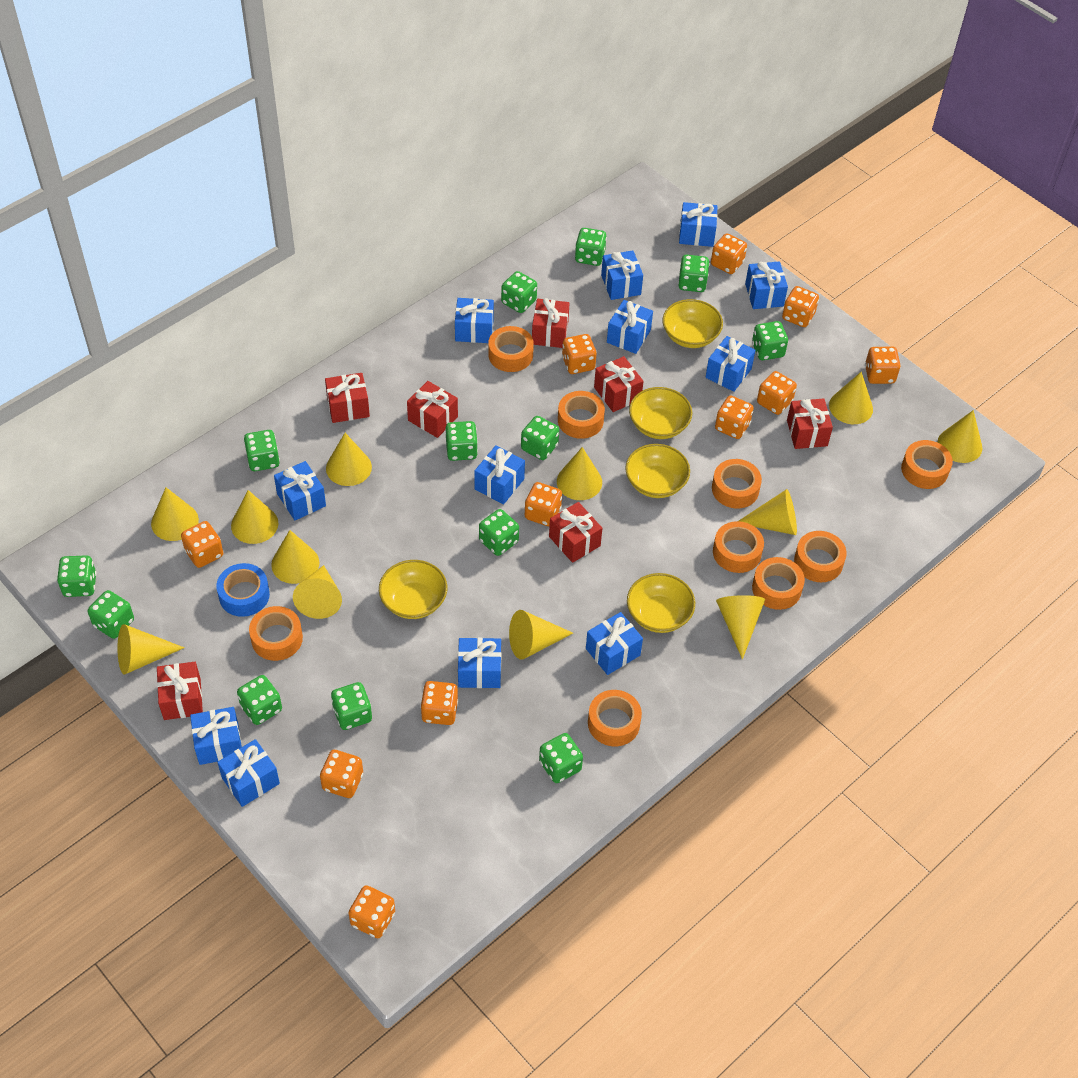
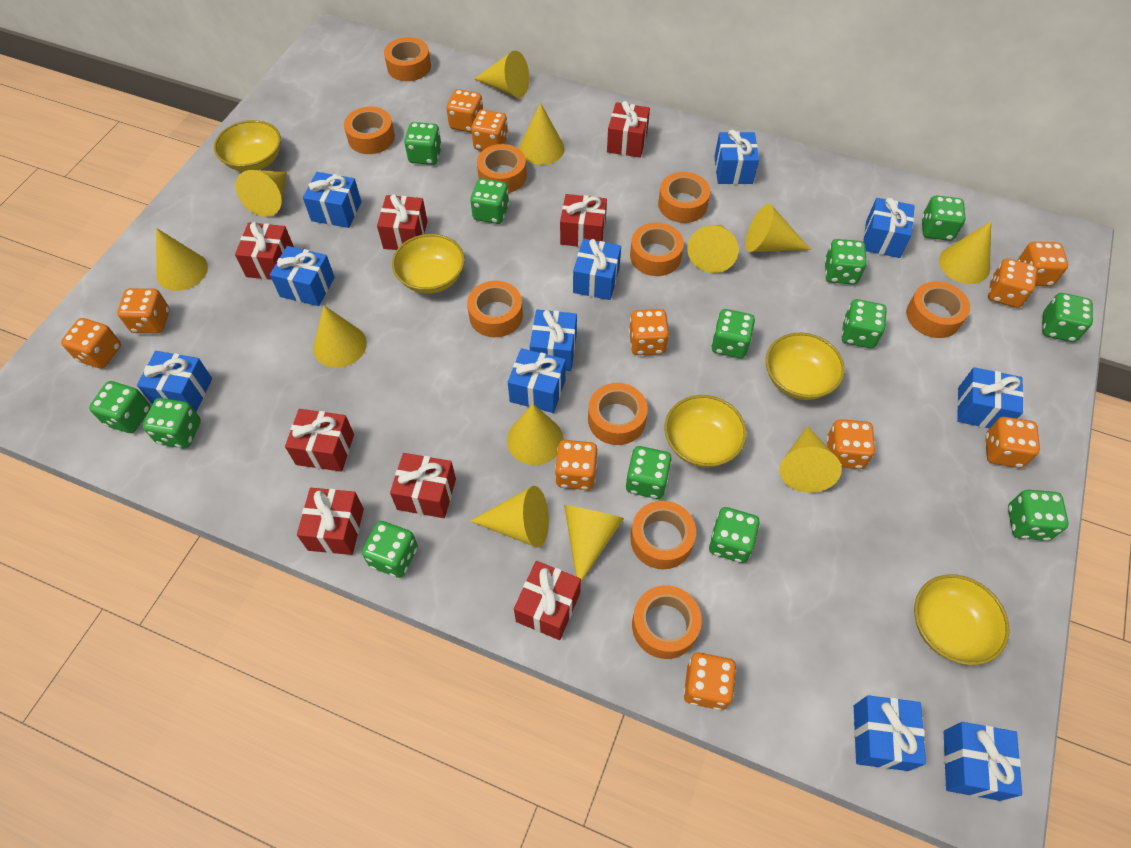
blue gift: [190,707,242,765] [217,739,280,807] [274,461,326,520] [455,298,494,343] [458,638,501,688] [474,445,525,505] [586,612,643,675] [601,250,643,300] [607,300,653,354] [679,202,717,247] [706,336,755,392] [745,261,788,309] = 12 -> [137,351,212,412] [270,246,335,306] [303,172,361,228] [508,348,566,413] [530,310,577,371] [573,239,621,300] [714,130,759,184] [854,695,926,771] [863,198,915,258] [944,722,1022,801] [957,367,1024,429] = 11
blue tape: [216,563,270,617] = 1 -> none = 0
orange tape: [249,606,303,661] [488,326,534,372] [558,391,605,439] [588,690,642,746] [712,459,762,508] [713,521,764,573] [752,557,805,610] [794,531,847,582] [901,440,953,489] = 9 -> [344,107,395,154] [384,37,431,81] [467,281,523,337] [477,144,527,193] [588,383,648,445] [630,223,684,276] [630,500,696,569] [632,585,702,659] [658,172,710,223] [906,281,970,338] = 10
red gift: [157,662,203,720] [325,373,370,423] [407,381,458,438] [532,298,570,348] [549,502,602,563] [594,356,644,412] [787,398,833,449] = 7 -> [235,222,294,280] [285,409,354,472] [297,488,364,555] [377,194,428,250] [390,453,456,518] [514,561,581,640] [560,194,607,247] [607,101,650,158] = 8

